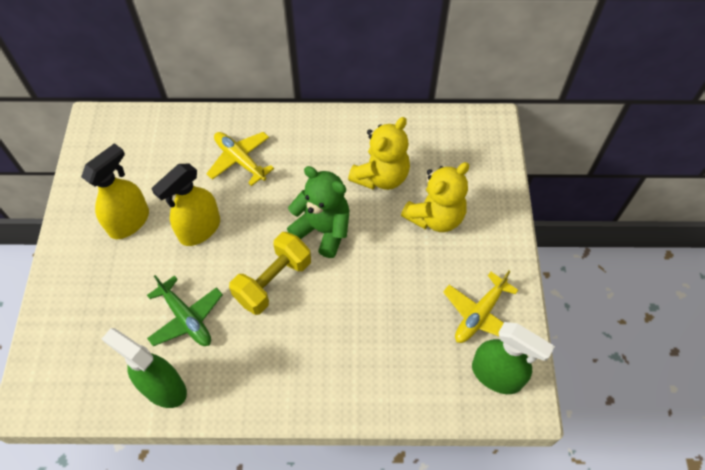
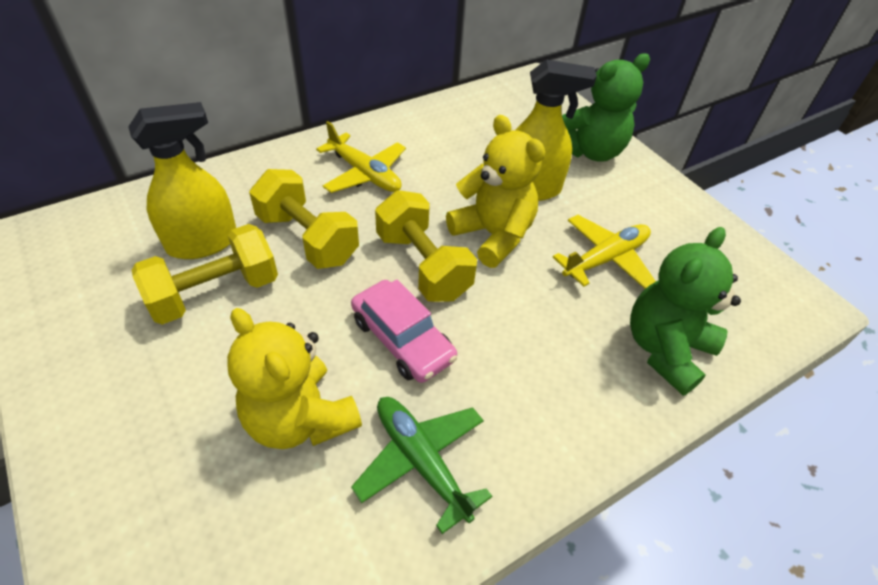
green spray bottle: [102,328,187,408] [472,322,555,394] = 2 -> none = 0
green teddy bear: [287,166,349,258] = 1 -> [562,53,650,162] [630,227,741,396] = 2
pink car: none = 0 -> [351,280,457,383] = 1
yellow dumbbell: [229,232,311,315] = 1 -> [132,224,278,325] [249,169,359,269] [375,190,477,302] = 3

